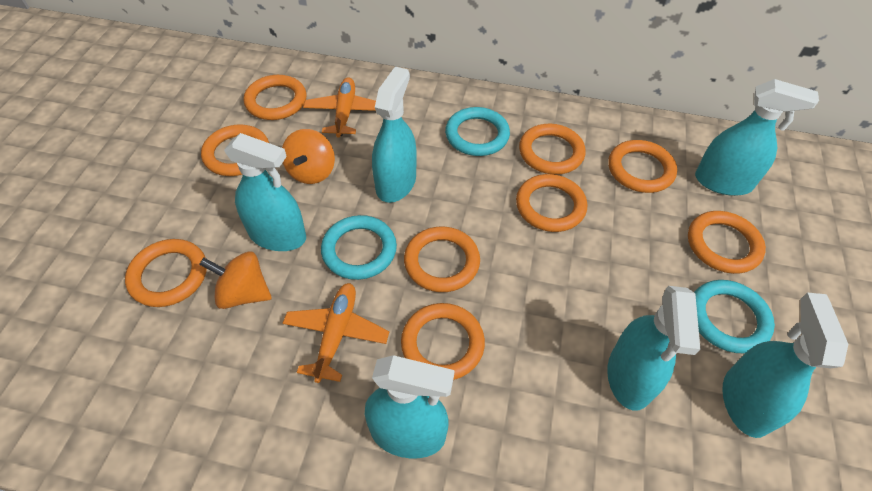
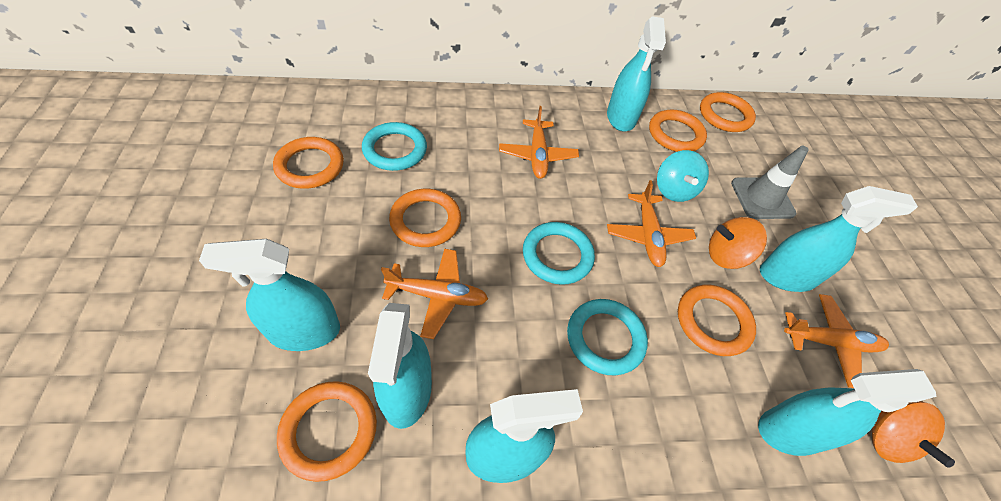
grey traffic cone: none = 0 -> [731,146,809,219] = 1
orange plane: [283,283,389,383] [303,77,376,138] = 2 -> [381,249,488,339] [499,106,579,179] [607,180,696,267] [784,294,889,388] = 4
orange ring: [125,239,207,307] [201,125,269,176] [244,75,306,120] [401,303,485,380] [404,226,480,292] [516,174,587,232] [519,124,586,175] [608,140,677,193] [688,211,766,274] = 9 -> [273,137,344,189] [277,381,377,482] [389,189,461,247] [649,109,707,152] [678,285,756,356] [700,92,756,132] = 6
turquoise spinning top: none = 0 -> [657,150,709,202] = 1

